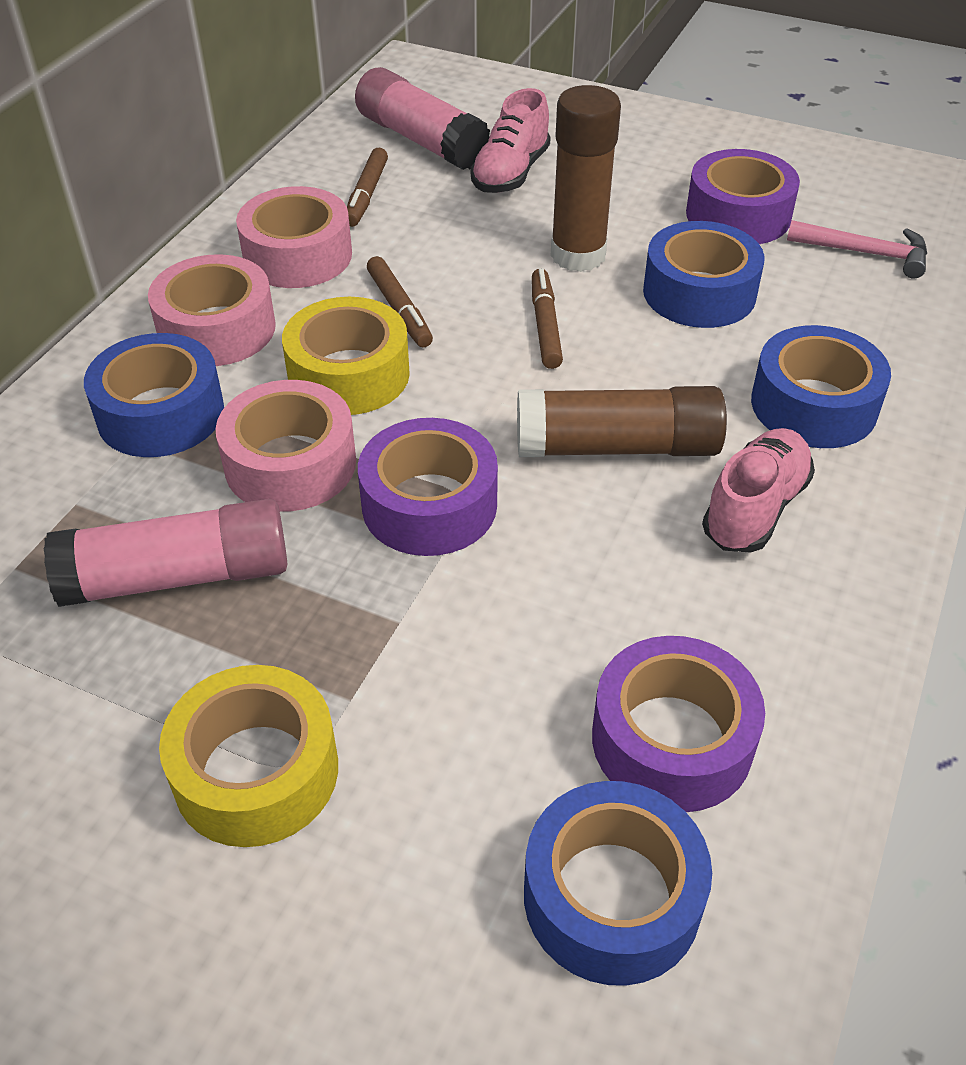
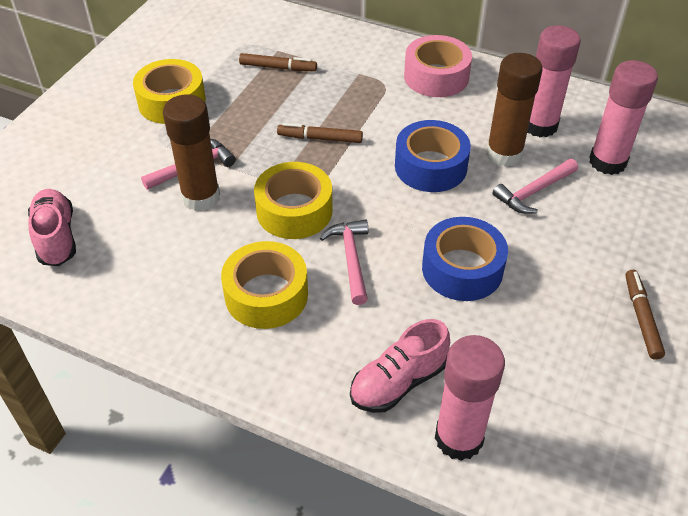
blue tape: [84,333,224,457] [524,781,712,986] [643,221,764,328] [751,325,891,448] = 4 -> [395,120,471,192] [422,217,508,301] = 2
pink glue stick: [44,499,287,607] [355,67,490,170] = 2 -> [435,335,505,461] [527,25,581,137] [589,60,658,175] = 3
pink hammer: [787,220,927,279] = 1 -> [141,139,236,190] [320,219,368,305] [492,159,578,214] = 3
pink tape: [148,254,276,366] [215,380,356,511] [236,186,352,288] = 3 -> [404,35,472,97] = 1
purple tape: [358,418,498,556] [592,636,765,812] [686,149,800,244] = 3 -> none = 0
yellow tape: [159,665,338,847] [282,297,410,415] = 2 -> [133,59,206,124] [221,241,308,329] [254,162,332,239] = 3

